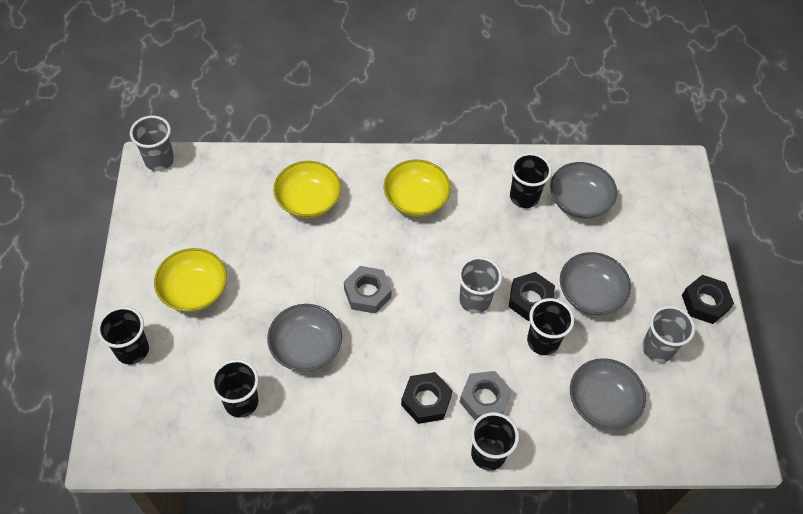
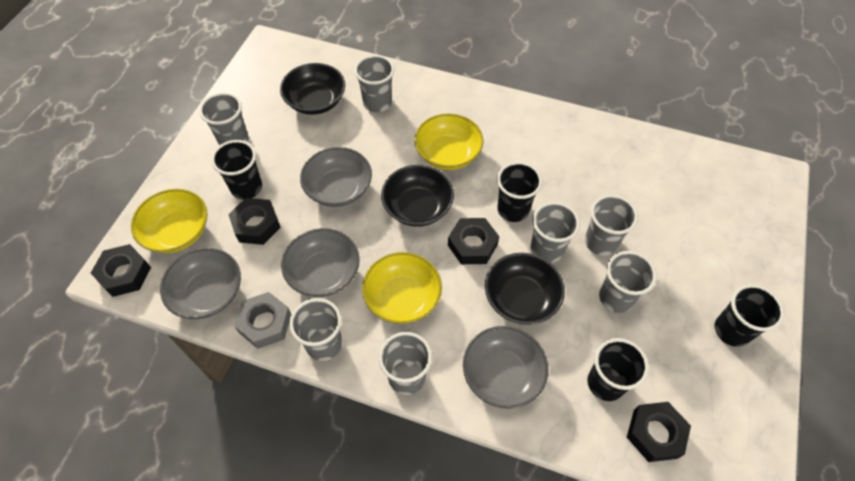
black bowl: none = 0 -> [280,63,345,115] [381,165,454,227] [485,253,565,325] = 3
black cup: [97,306,149,365] [211,359,259,418] [471,412,519,471] [510,153,552,208] [527,298,574,355] = 5 -> [211,140,262,200] [497,162,542,222] [588,338,649,401] [715,284,784,347] = 4
black nut: [401,372,453,424] [509,272,555,321] [682,275,734,324] = 3 -> [91,244,151,297] [228,198,281,245] [448,218,499,264] [627,402,691,462] = 4
grey cup: [130,115,174,171] [458,256,502,313] [642,306,695,363] = 3 -> [199,92,249,146] [289,298,342,361] [354,55,395,112] [379,332,432,395] [531,202,580,263] [585,195,638,256] [599,251,657,313] = 7
grey nut: [344,266,392,314] [460,371,512,421] = 2 -> [234,292,291,349] = 1

